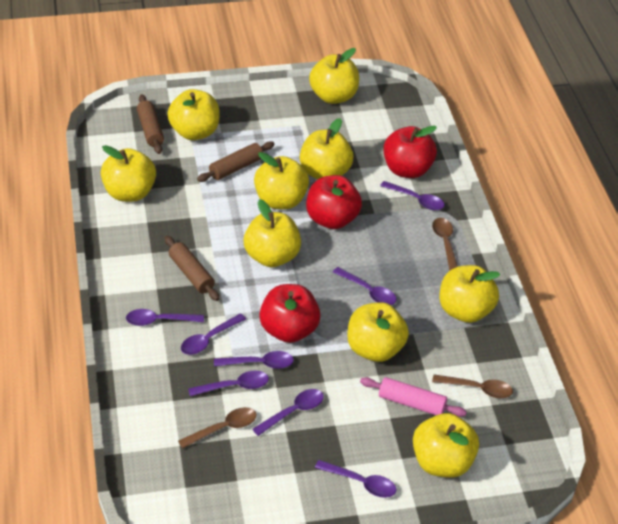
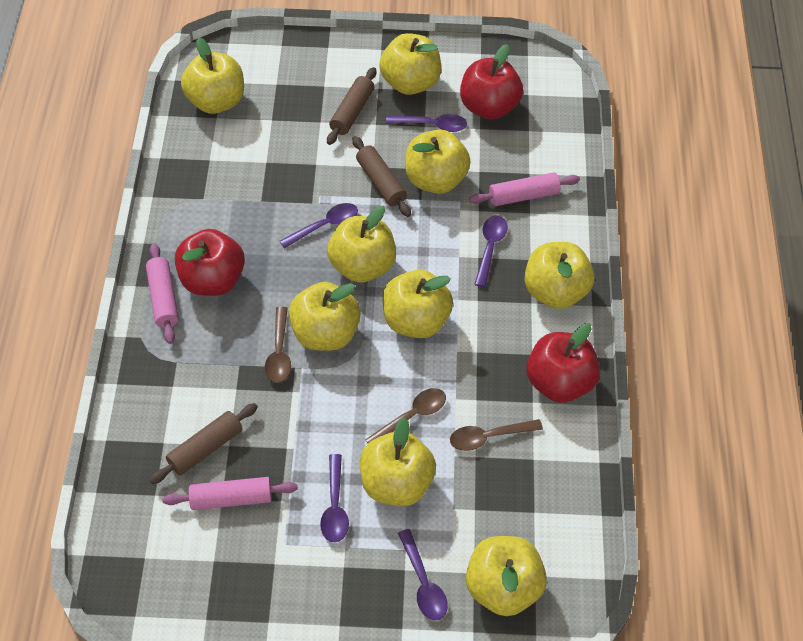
pink rolling pin: [360,377,467,417] = 1 -> [146,243,179,344] [162,477,298,510] [469,172,580,206] = 3
purple spoon: [126,309,204,326] [181,313,246,355] [188,370,269,396] [214,351,294,369] [252,389,324,436] [315,460,397,498] [333,267,396,305] [380,181,445,210] = 8 -> [280,203,358,249] [320,454,349,542] [386,114,467,132] [398,529,448,620] [474,215,508,287] = 5

